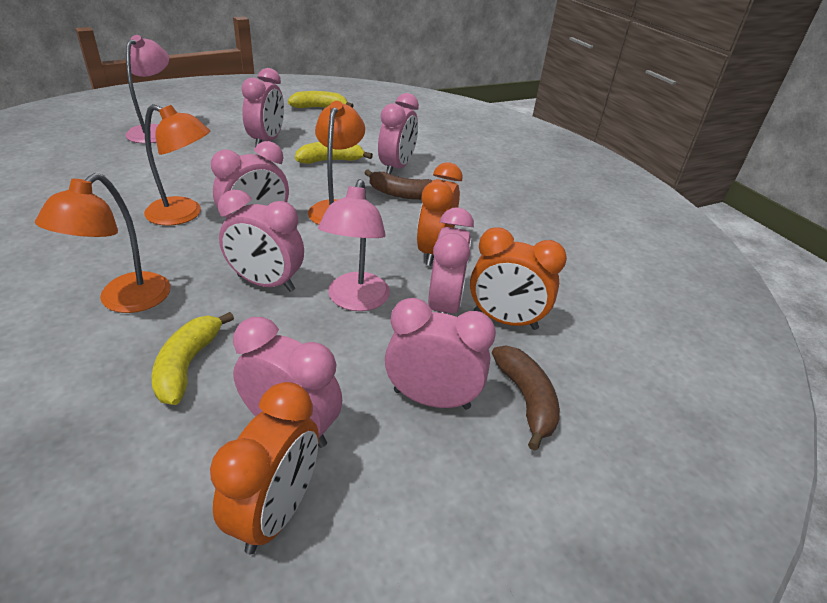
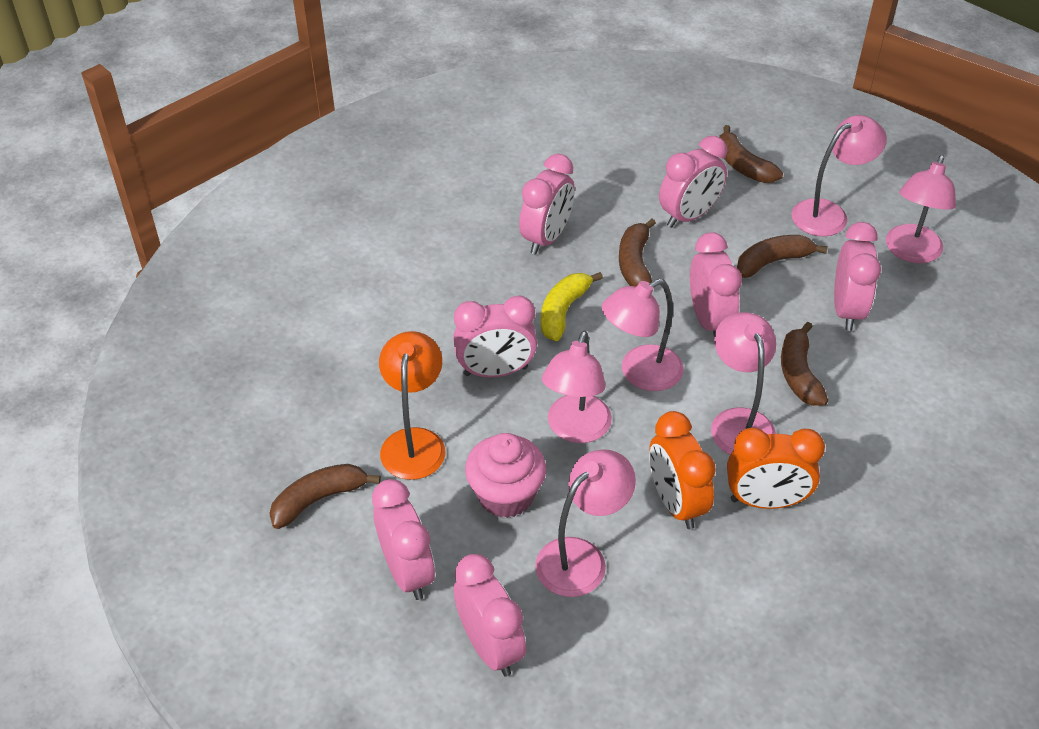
brown banana: [364,169,433,200] [492,345,560,451] = 2 -> [269,464,381,529] [619,219,656,287] [719,125,783,183] [737,235,828,278] [781,322,828,406] = 5
orange clock: [210,382,319,554] [417,162,462,266] [470,227,567,330] = 3 -> [649,411,716,529] [727,428,825,509] = 2
orange lamp: [35,173,171,313] [144,104,210,226] [308,101,365,225] = 3 -> [379,331,446,480] = 1
pink cupcake: none = 0 -> [465,433,546,518] = 1
pink lamp: [125,35,169,143] [318,179,390,311] = 2 -> [535,449,636,597] [542,331,612,443] [602,279,683,391] [711,312,776,455] [792,115,887,236] [886,155,956,263] = 6
yellow banana: [152,312,234,405] [288,91,354,108] [295,142,373,164] = 3 -> [541,272,603,341] = 1

